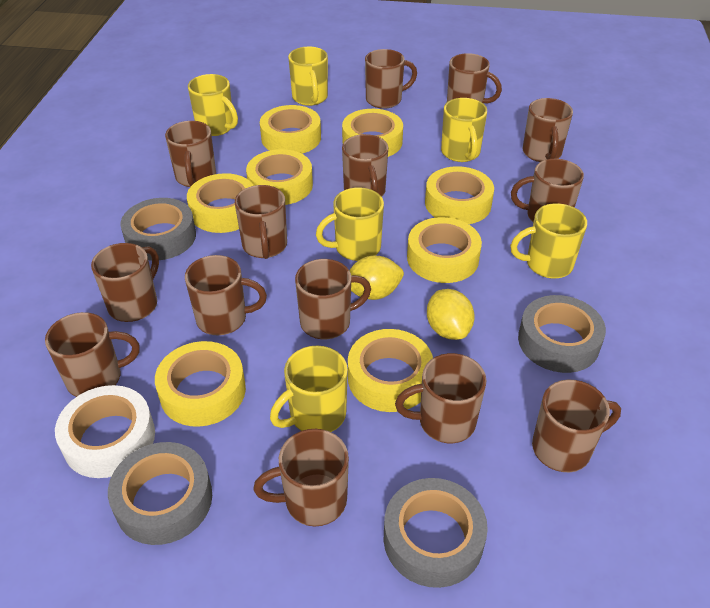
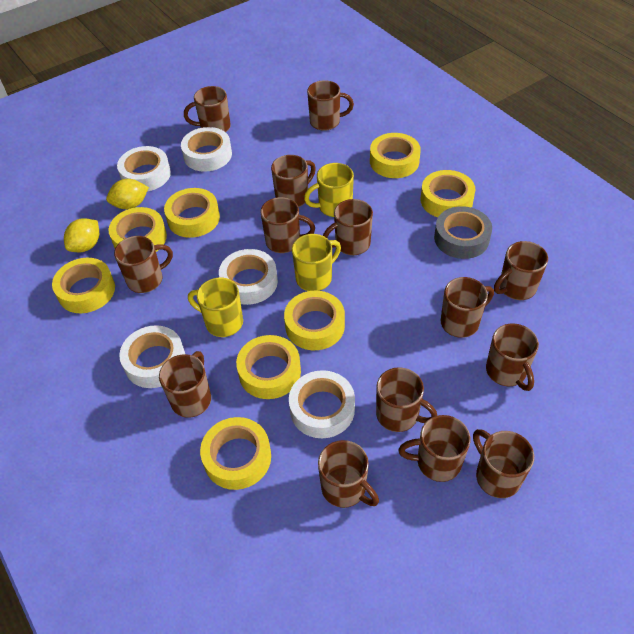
grey tape: [108,442,212,545] [120,198,196,260] [384,478,488,588] [518,295,606,373] = 4 -> [434,206,492,259] = 1
white tape: [55,385,155,478] = 1 -> [117,146,171,191] [119,325,185,388] [181,127,232,172] [219,249,278,305] [289,370,355,438] = 5
yellow mug: [188,74,238,136] [270,346,348,432] [288,46,328,106] [316,187,384,261] [441,98,487,162] [510,203,587,278] = 6 -> [188,277,243,337] [292,234,341,291] [304,163,354,217] = 3

